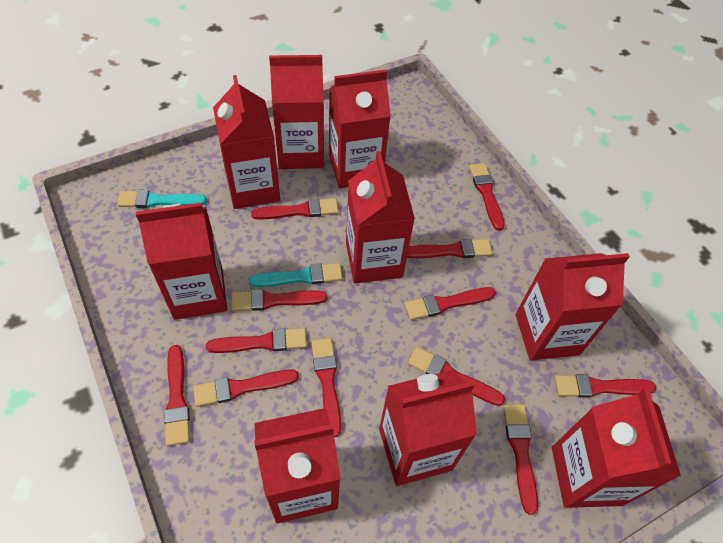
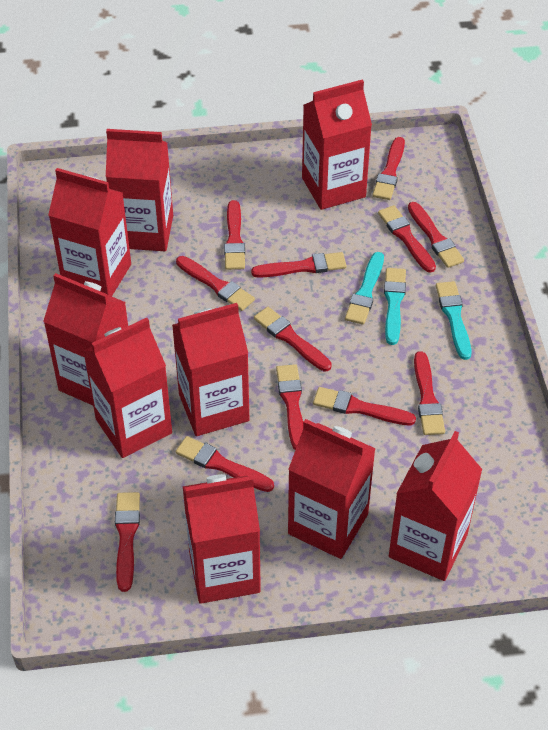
turquoise brush: [117,190,207,208] [249,263,343,287] = 2 -> [345,252,384,325] [384,268,406,345] [436,281,471,360] = 3

